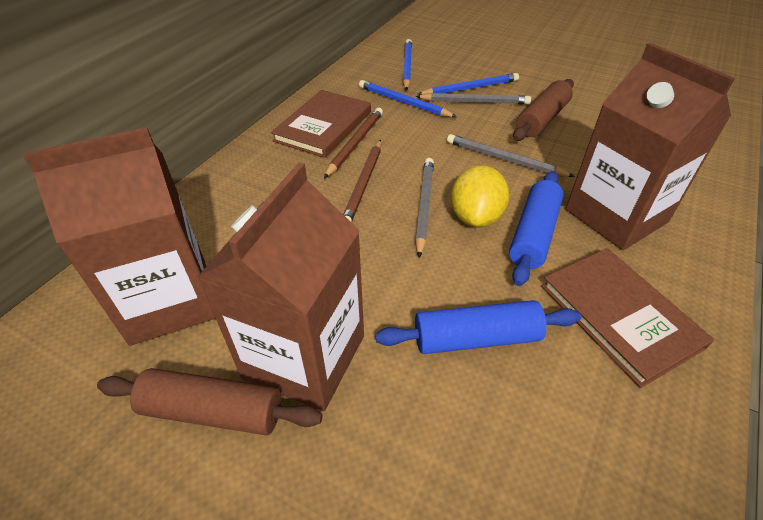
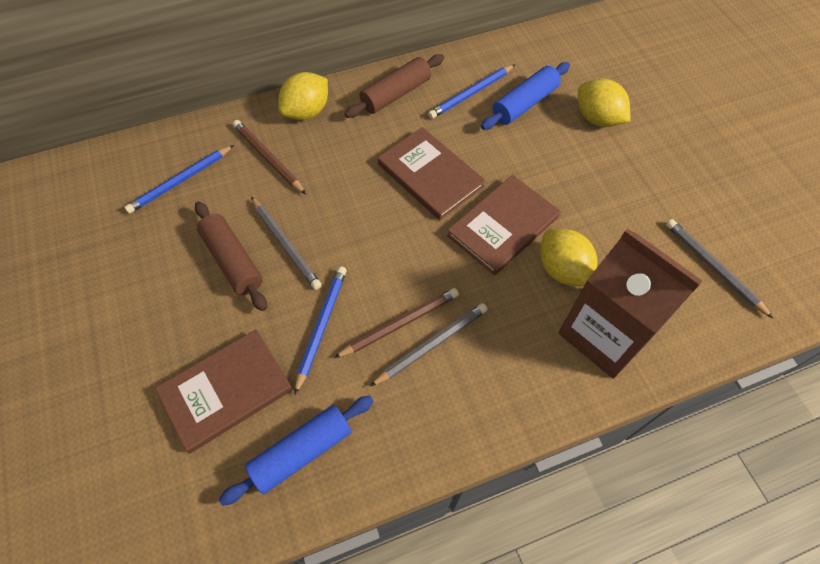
brown book: [271,90,371,158] [541,248,714,388] = 2 -> [155,329,293,453] [378,127,485,220] [447,175,560,276] = 3
brown carton: [23,127,216,346] [197,162,364,411] [566,43,735,250] = 3 -> [558,228,702,379] = 1
yellow lemon: [451,165,509,227] = 1 -> [278,72,328,120] [540,229,598,286] [578,78,630,127] = 3

